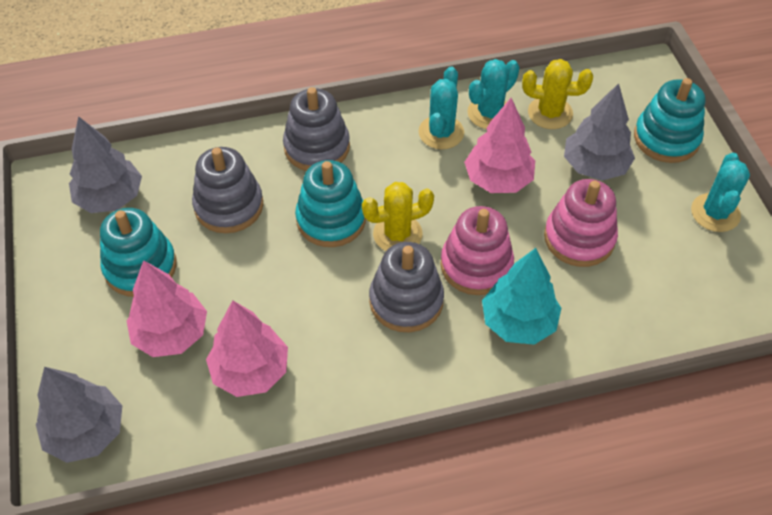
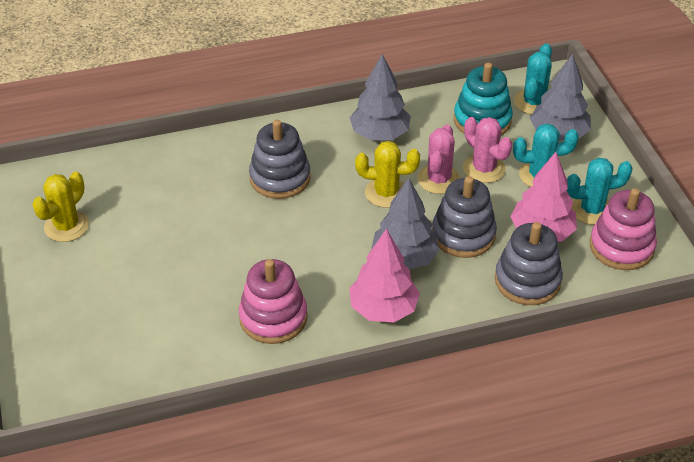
pink cactus: none = 0 -> [417,124,460,194] [463,117,512,183] = 2
pink tree: [127,260,207,357] [206,300,288,397] [464,98,535,193] = 3 -> [349,228,420,323] [510,152,577,242] = 2
turquoise stacking toy: [100,208,177,297] [295,160,366,247] [634,78,705,163] = 3 -> [454,63,513,135] = 1
turquoise tree: [482,248,561,345] = 1 -> none = 0

